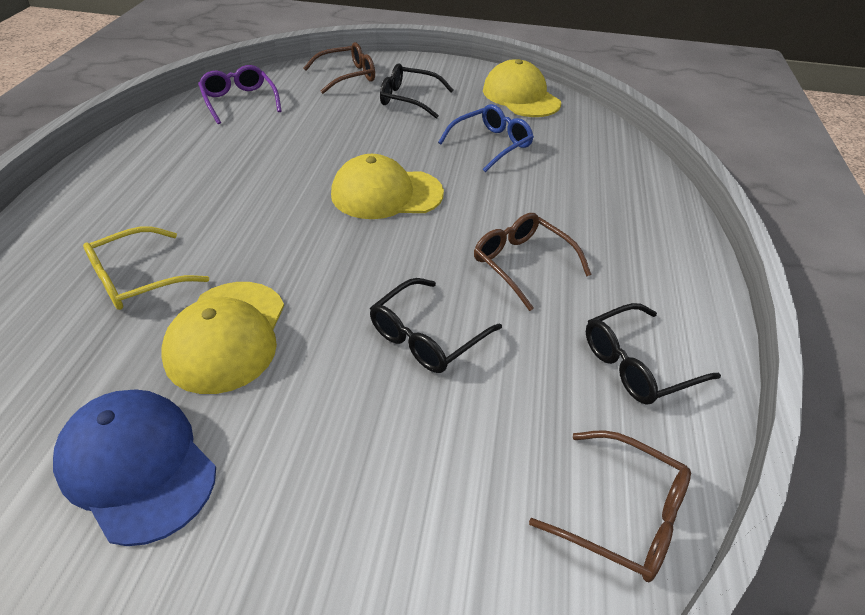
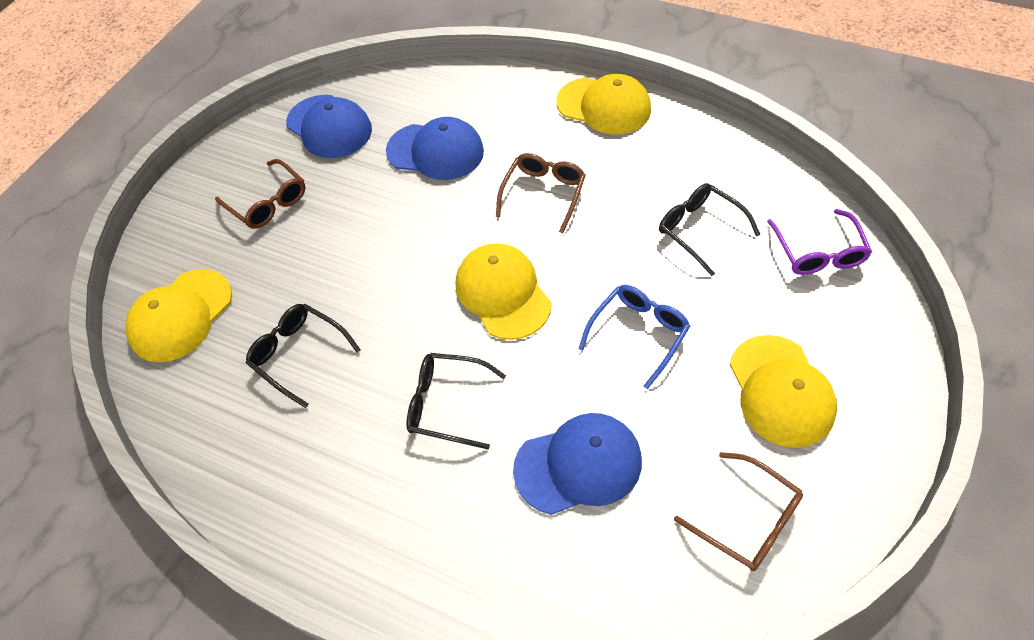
blue cap: [53,389,216,546] = 1 -> [286,95,372,158] [386,117,484,180] [513,413,642,515] = 3
yellow cap: [161,282,284,394] [331,154,444,219] [483,59,561,117] = 3 -> [125,269,232,362] [456,243,552,340] [557,74,651,134] [730,335,837,448] = 4
yellow glasses: [83,226,209,310] = 1 -> none = 0

